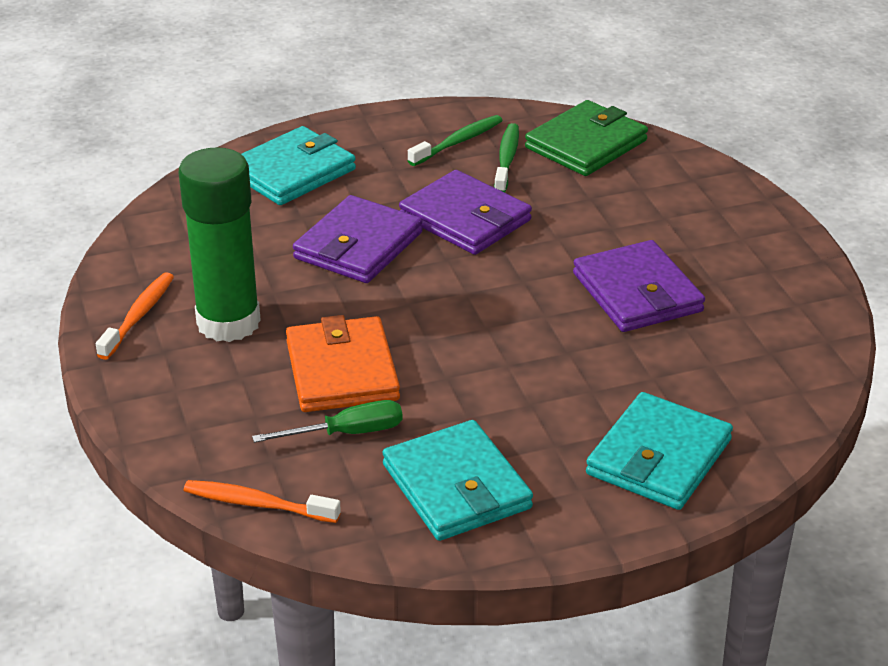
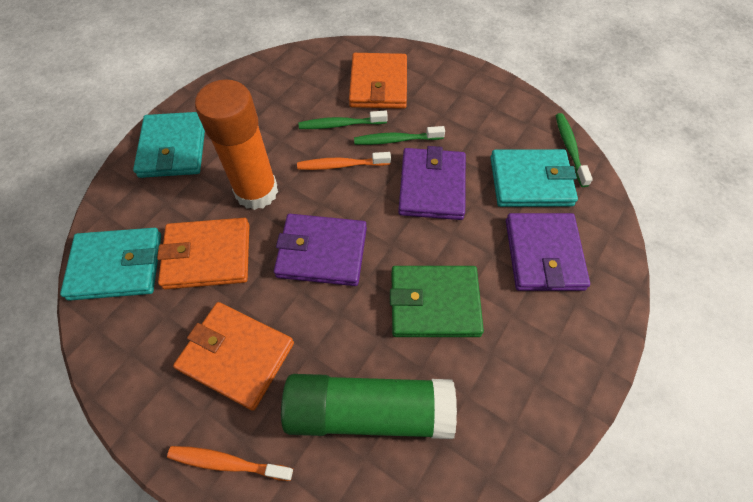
green screwdriver: [252,400,403,443] = 1 -> none = 0
green toothbrush: [407,115,503,166] [494,123,519,193] = 2 -> [299,111,388,129] [354,126,445,145] [556,113,593,187] = 3
orange glue stick: none = 0 -> [195,80,278,210] = 1
orange wallet: [286,315,400,412] = 1 -> [157,218,249,290] [173,302,294,411] [349,53,407,109] = 3

